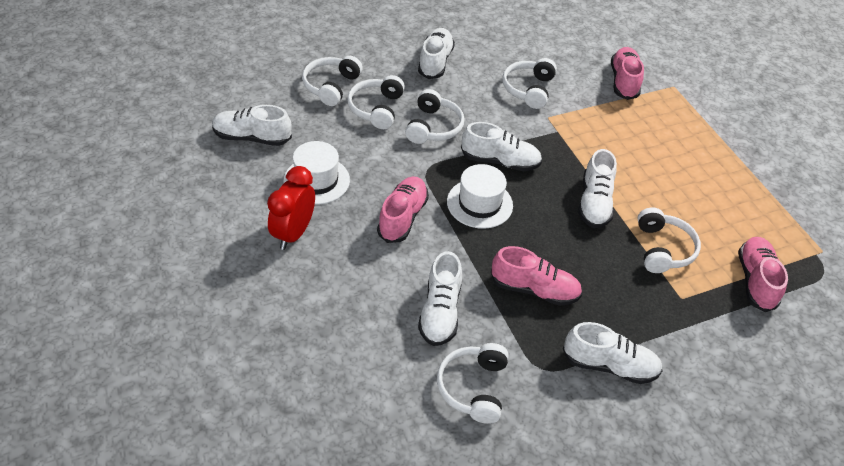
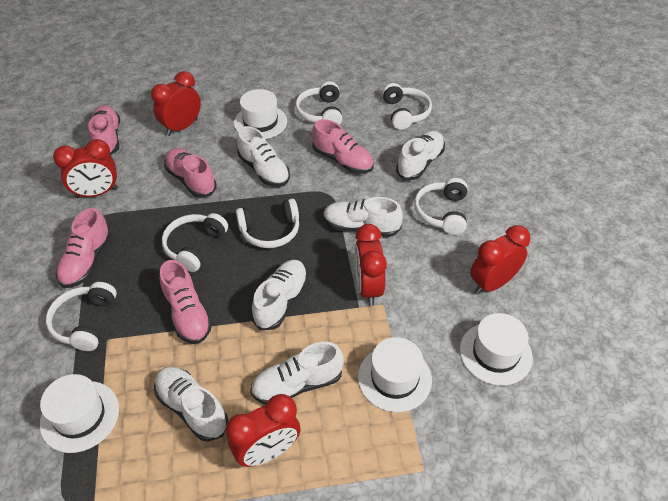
pink shoe: [377,176,429,243] [491,246,582,306] [611,47,644,100] [738,237,788,312] = 4 -> [56,208,111,288] [88,105,120,155] [160,260,212,344] [164,148,217,197] [312,119,374,173] = 5
red clock: [267,166,315,250] = 1 -> [53,139,118,198] [151,71,201,136] [226,394,300,467] [354,224,387,306] [470,225,530,295] = 5
white hat: [284,141,350,205] [447,164,513,229] = 2 -> [40,374,119,453] [234,89,287,139] [358,337,432,412] [460,313,533,386] = 4

